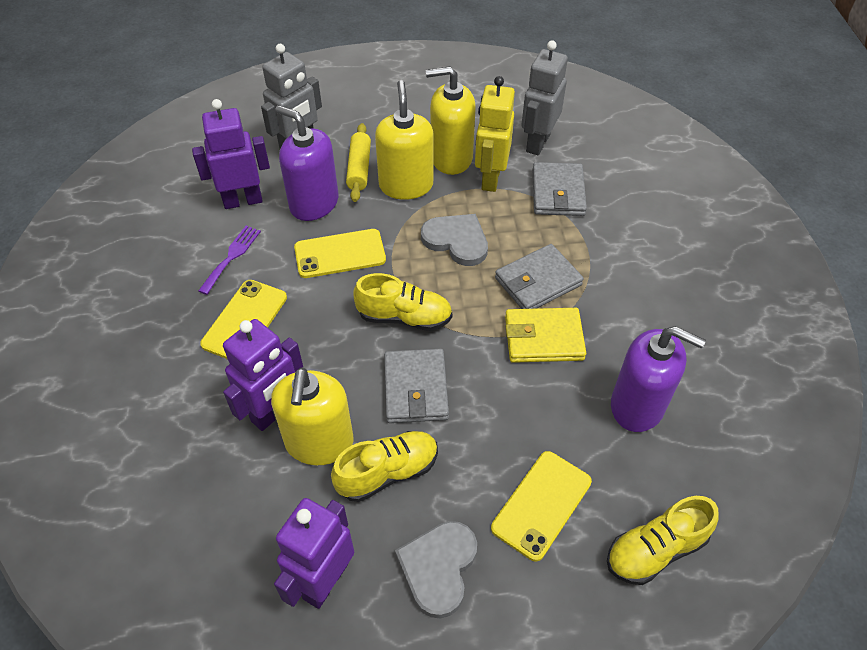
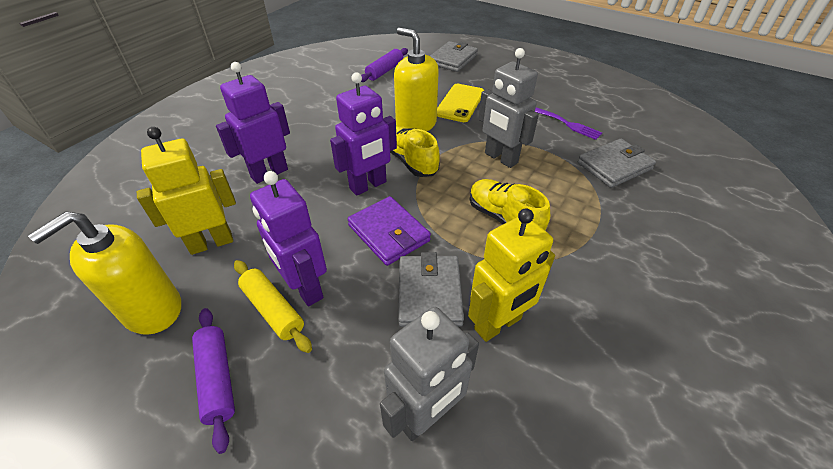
grey heart: [395,521,477,619] [421,214,488,266] = 2 -> none = 0
purple rolling pin: none = 0 -> [192,308,235,454] [361,48,408,82] = 2
purple soap dispenser: [275,105,339,221] [611,326,706,432] = 2 -> none = 0
purple wallet: none = 0 -> [348,196,431,266] = 1
yellow phone: [200,280,287,359] [294,229,386,278] [491,451,592,561] = 3 -> [437,84,484,122] = 1
yellow robot: [475,76,515,192] = 1 -> [137,127,236,255] [468,208,555,342] = 2
yellow shoe: [331,431,438,502] [353,273,452,331] [607,496,719,585] = 3 -> [390,126,440,177] [470,179,550,230] = 2
yellow soap dispenser: [271,367,353,465] [375,80,433,200] [426,66,476,175] = 3 -> [28,211,181,335] [394,28,439,131] = 2
yellow wallet: [505,308,586,363] = 1 -> none = 0

